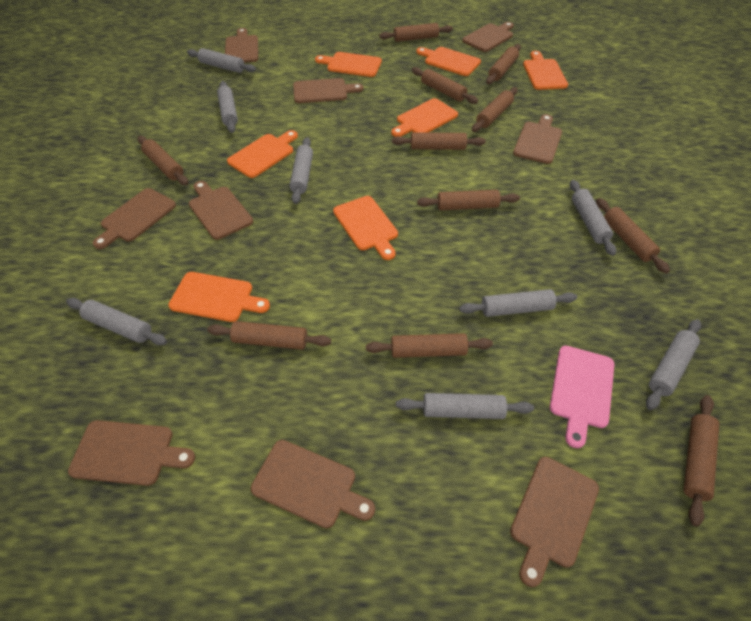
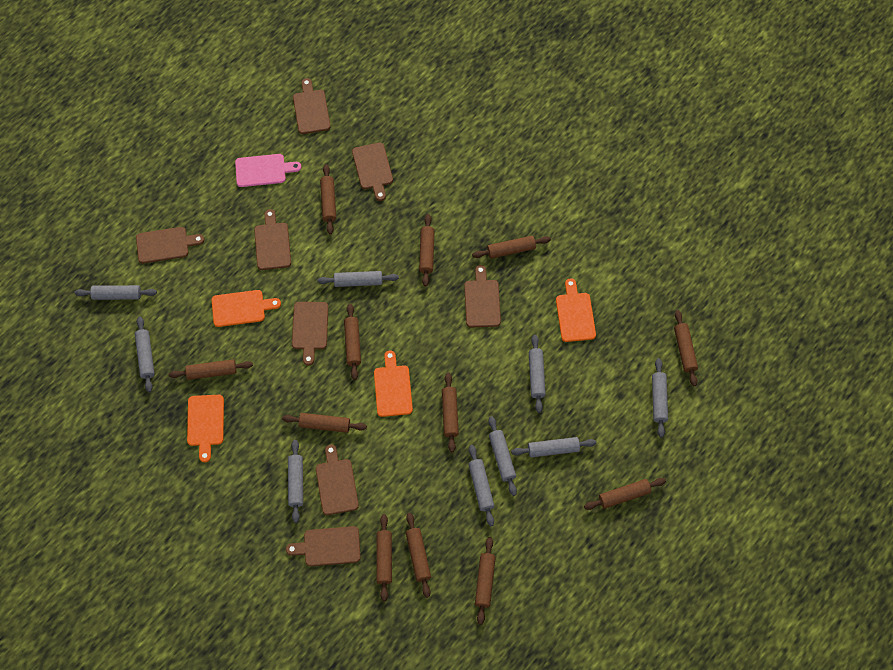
brown cutting board: [68,420,195,486] [93,188,176,249] [189,181,253,240] [225,28,258,63] [251,440,375,528] [293,78,363,103] [462,22,514,52] [510,457,599,587] [513,114,562,164] = 9 -> [136,227,204,263] [254,209,291,270] [286,526,361,566] [292,302,328,365] [293,78,331,134] [316,445,359,515] [352,142,393,201] [464,265,501,327] = 8
brown rolling pin: [138,136,188,185] [207,321,331,350] [366,333,493,358] [379,23,453,42] [392,132,486,150] [412,67,478,104] [417,190,520,210] [472,87,518,132] [486,44,521,84] [596,198,670,273] [683,395,720,526] = 11 -> [169,359,253,380] [282,413,367,433] [320,164,336,234] [344,304,361,380] [376,514,392,601] [406,513,431,598] [419,214,435,287] [442,372,459,452] [472,236,551,259] [475,537,496,625] [584,478,666,510] [674,310,698,386] = 12
grey rolling pin: [66,298,167,345] [187,48,256,73] [217,81,238,133] [289,137,313,204] [396,393,534,419] [459,289,577,317] [570,180,616,256] [646,319,701,410] = 8 -> [75,285,157,300] [135,316,155,392] [288,440,303,523] [317,271,399,287] [468,445,494,526] [488,416,517,496] [511,437,596,458] [529,335,546,413] [652,358,668,438] = 9
orange cutting board: [168,272,270,322] [227,130,298,178] [315,52,382,77] [333,196,398,260] [391,98,458,137] [416,47,481,76] [523,51,568,90] = 7 -> [187,395,224,462] [212,290,281,327] [374,350,413,417] [556,278,596,342] = 4

